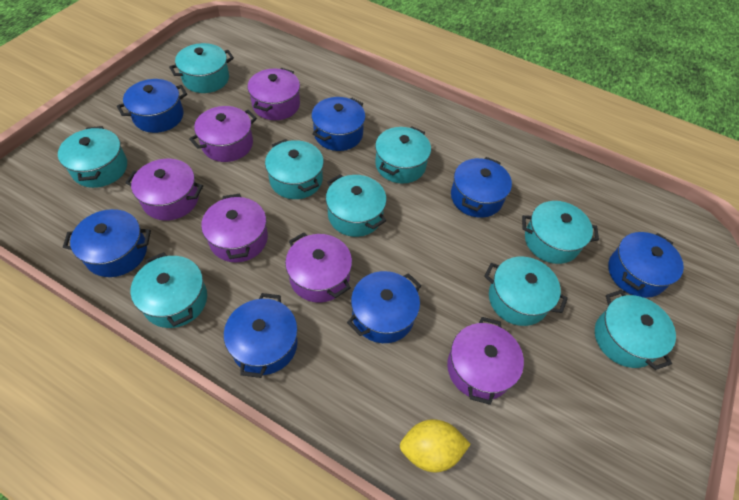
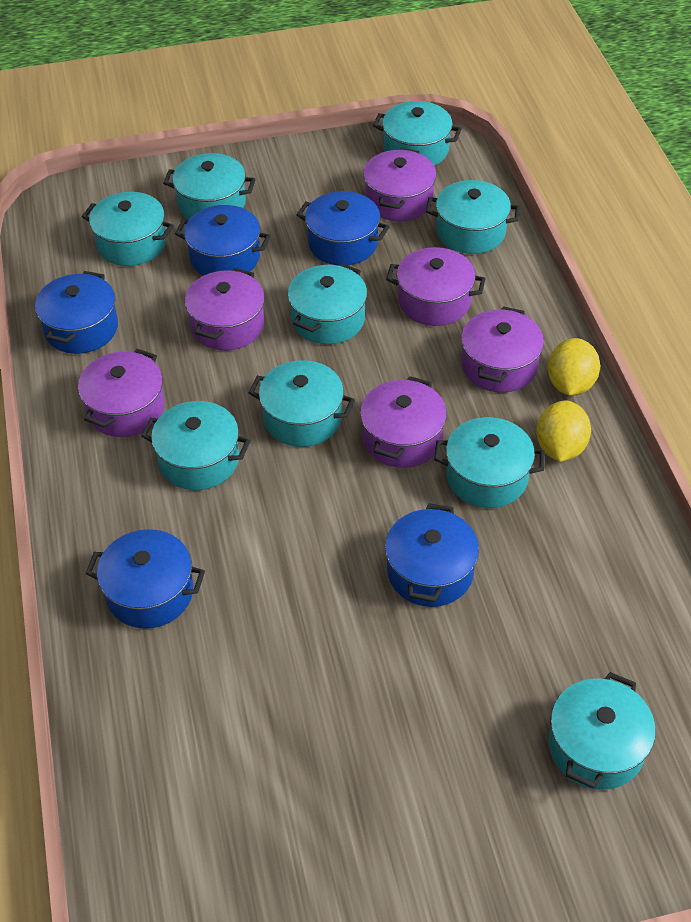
blue pot: [63,209,151,277] [117,79,187,133] [224,293,298,378] [311,97,365,151] [347,271,422,343] [451,157,512,218] [608,232,684,298] = 7 -> [35,271,118,354] [86,529,205,629] [175,205,270,276] [296,191,389,266] [385,503,479,607] = 5
yellow lemon: [400,419,471,472] = 1 -> [536,400,591,462] [548,338,600,396] = 2

